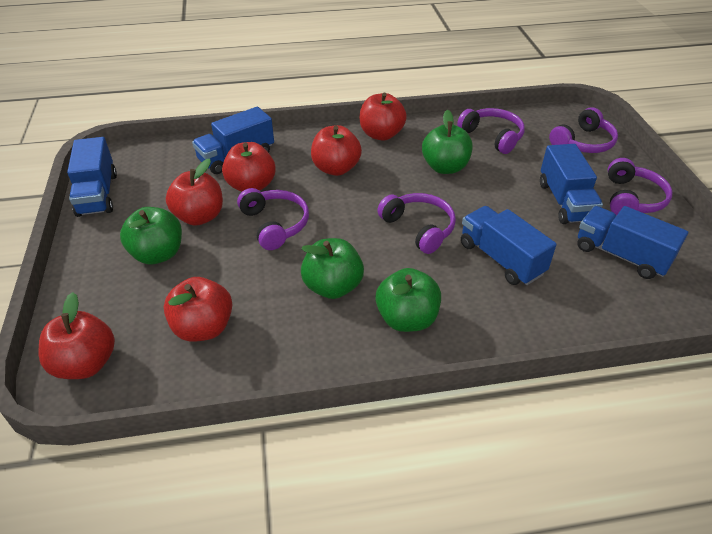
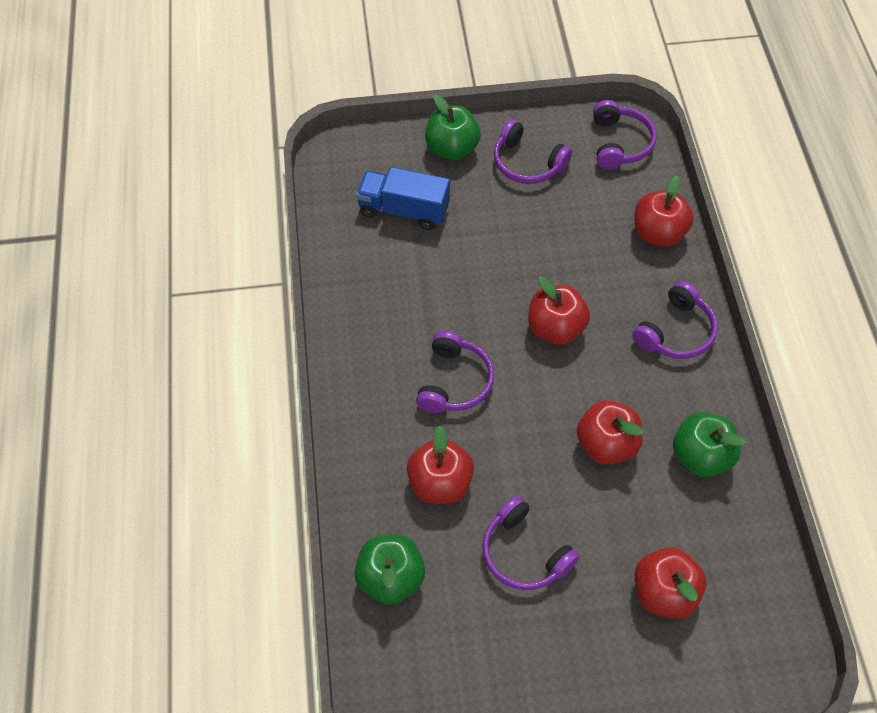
blue truck: [67,137,117,217] [192,107,274,174] [461,206,557,285] [540,144,603,224] [577,206,688,279] = 5 -> [356,167,450,230] = 1
green apple: [120,207,182,264] [301,238,364,299] [375,268,441,332] [422,110,473,174] = 4 -> [354,534,425,605] [425,95,481,160] [673,412,746,477] = 3
red apple: [39,292,115,379] [164,277,232,342] [166,159,223,226] [222,142,276,192] [311,125,362,176] [360,93,407,140] = 6 -> [407,426,474,504] [528,276,590,345] [577,400,643,465] [635,176,694,247] [635,547,706,619] = 5

